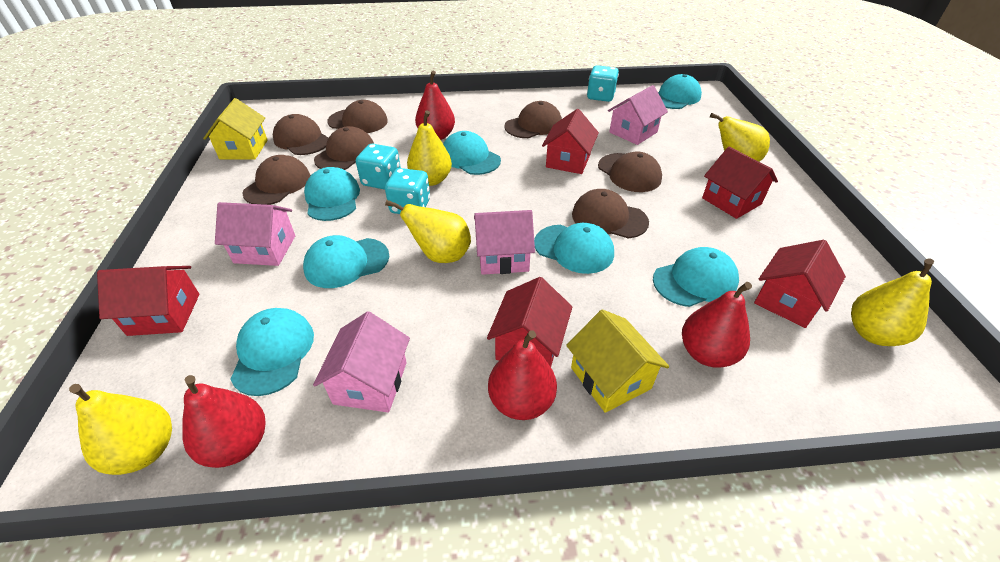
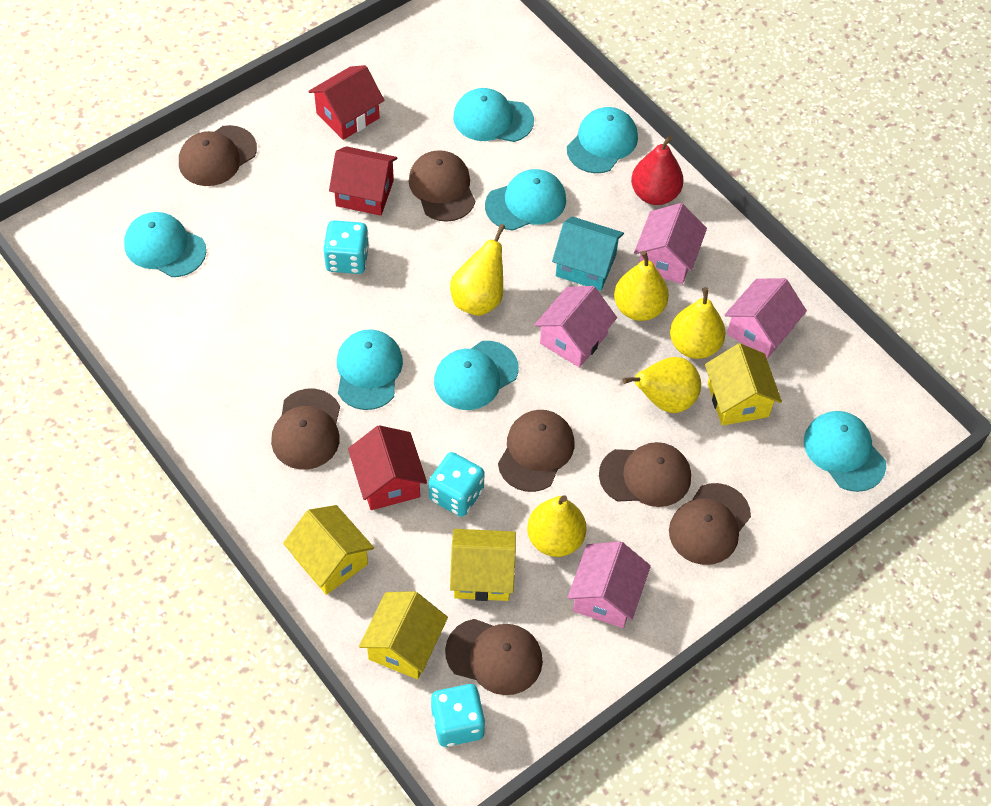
red house: [97,266,199,336] [487,277,572,367] [542,109,599,174] [702,147,778,219] [754,240,846,328] = 5 -> [308,65,384,140] [329,146,397,216] [348,425,427,510] = 3
red pear: [182,375,265,468] [415,71,455,140] [488,330,557,420] [682,282,752,368] = 4 -> [631,136,684,205] = 1
turquoise house: none = 0 -> [552,216,624,291] = 1
yellow house: [203,98,268,160] [566,310,669,413] = 2 -> [283,505,374,595] [359,591,448,679] [450,529,516,601] [705,343,782,426] = 4

